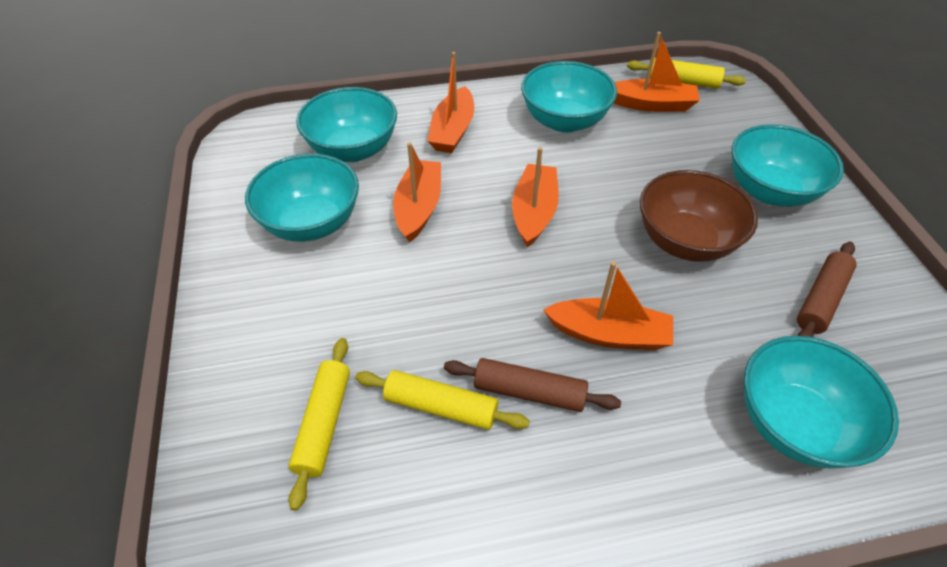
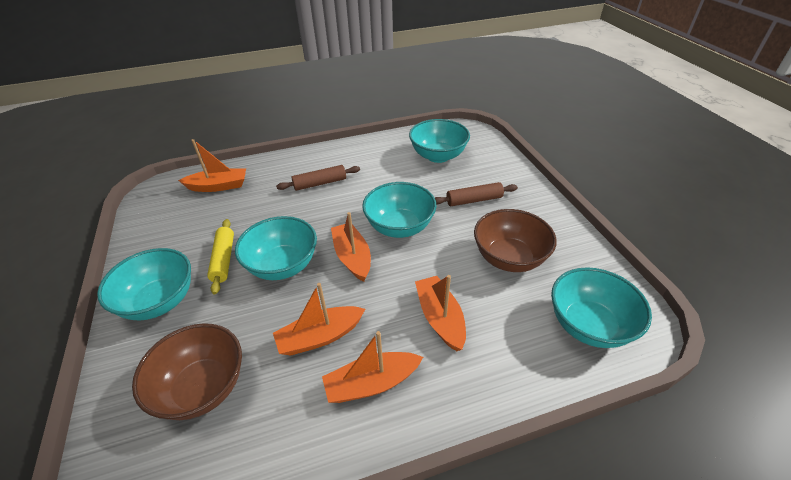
brown bowl: [640,170,758,262] = 1 -> [132,323,242,420] [474,209,557,272] = 2
yellow rolling pin: [289,338,350,511] [355,370,530,430] [627,58,746,89] = 3 -> [207,219,234,295] = 1

